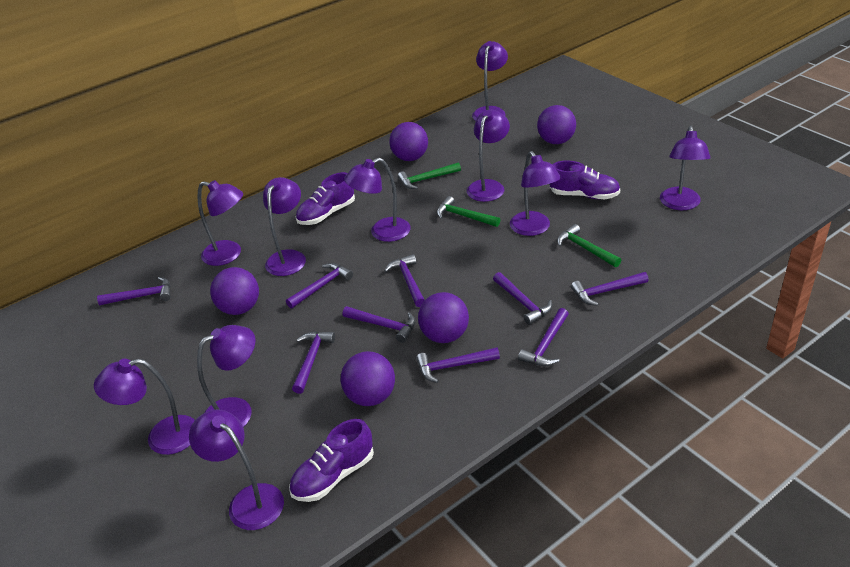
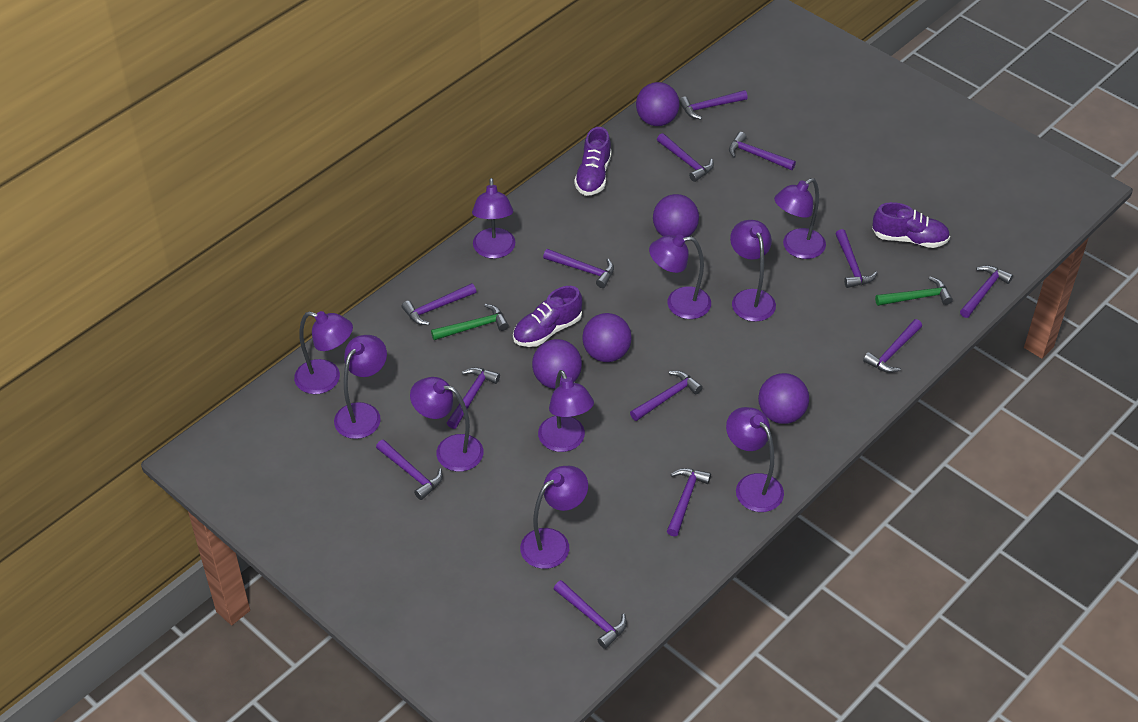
green hammer: [398,162,461,189] [437,196,500,227] [557,224,621,267] = 3 -> [431,304,509,340] [875,277,953,306] = 2
purple hammer: [97,277,171,305] [286,263,353,308] [292,331,335,394] [343,306,416,343] [384,254,425,307] [416,347,500,383] [493,272,552,325] [518,308,569,366] [571,272,649,306] = 9 -> [376,439,443,500] [402,283,477,325] [447,367,500,429] [543,249,614,288] [554,580,627,649] [630,371,703,421] [657,133,714,182] [667,468,711,537] [679,90,748,120] [729,132,796,170] [835,229,878,288] [863,319,922,373] [960,265,1013,318] = 13

